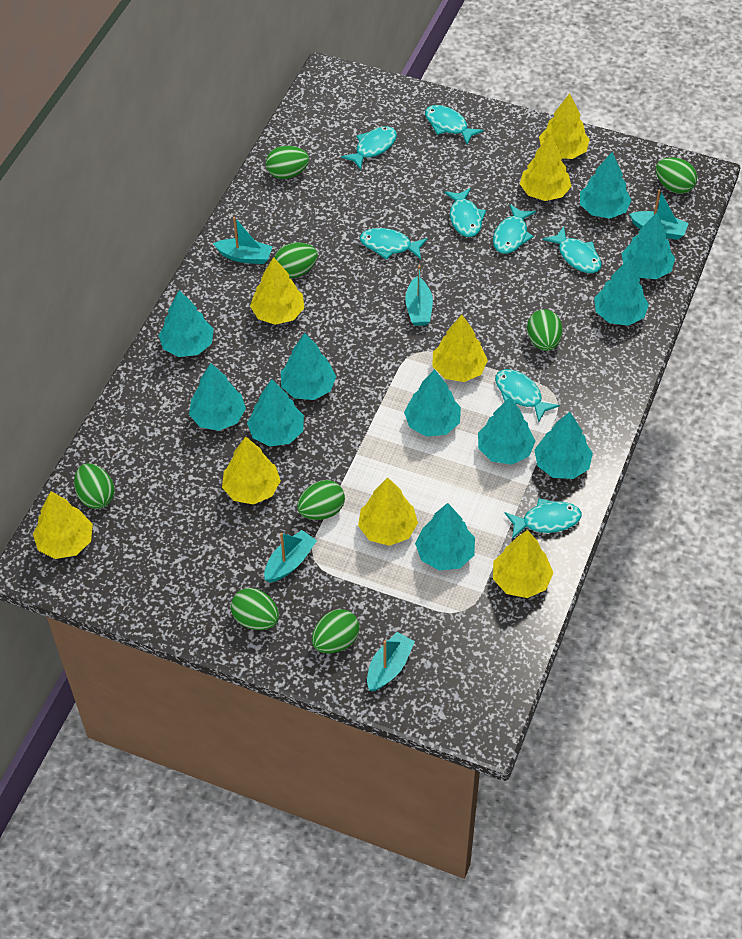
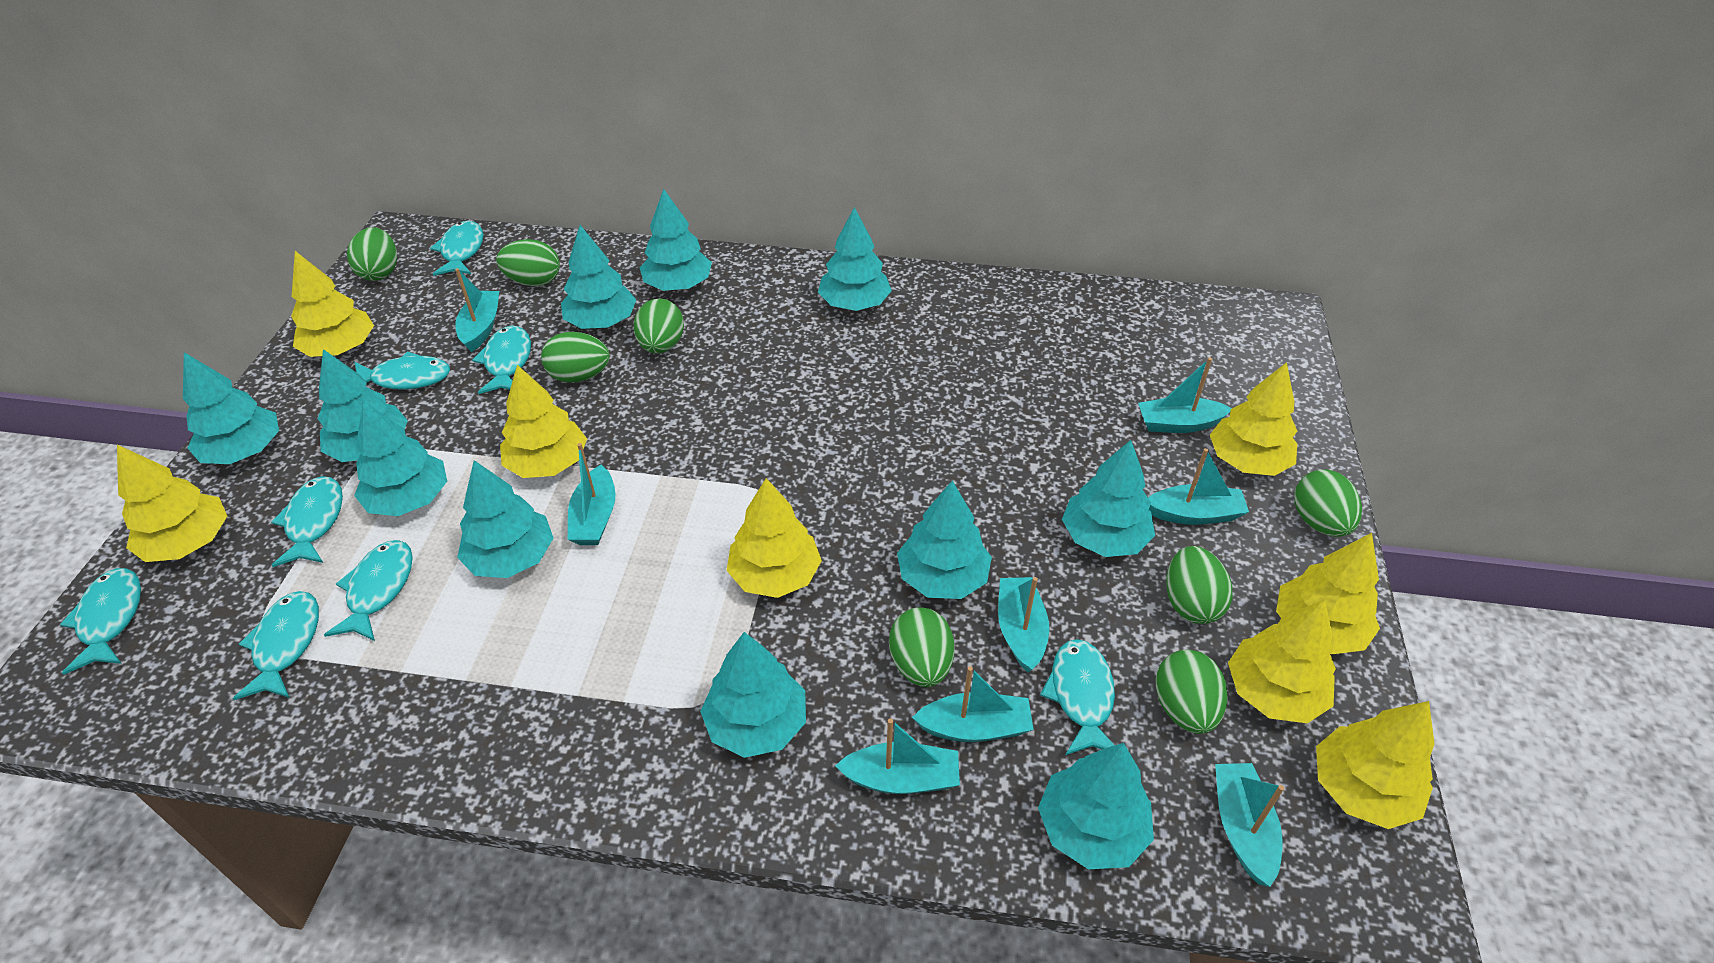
turquoise boat: [213,217,273,264] [264,530,317,583] [367,632,415,691] [405,265,433,326] [629,189,689,240] = 5 -> [455,268,499,352] [568,443,616,545] [835,718,960,794] [912,666,1034,742] [998,577,1049,672] [1138,357,1232,433] [1149,448,1249,525] [1215,763,1284,887] = 8

